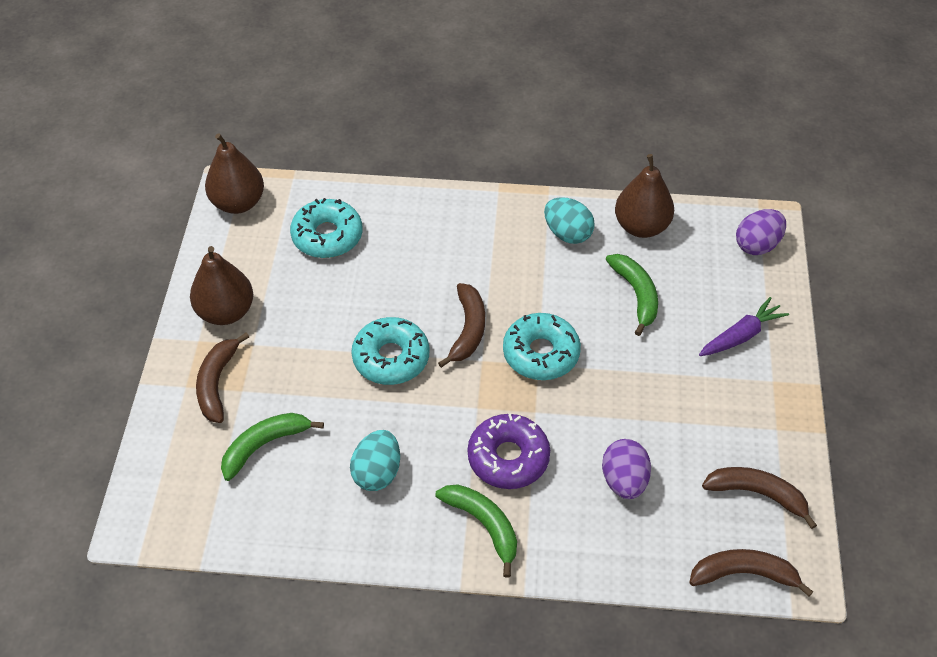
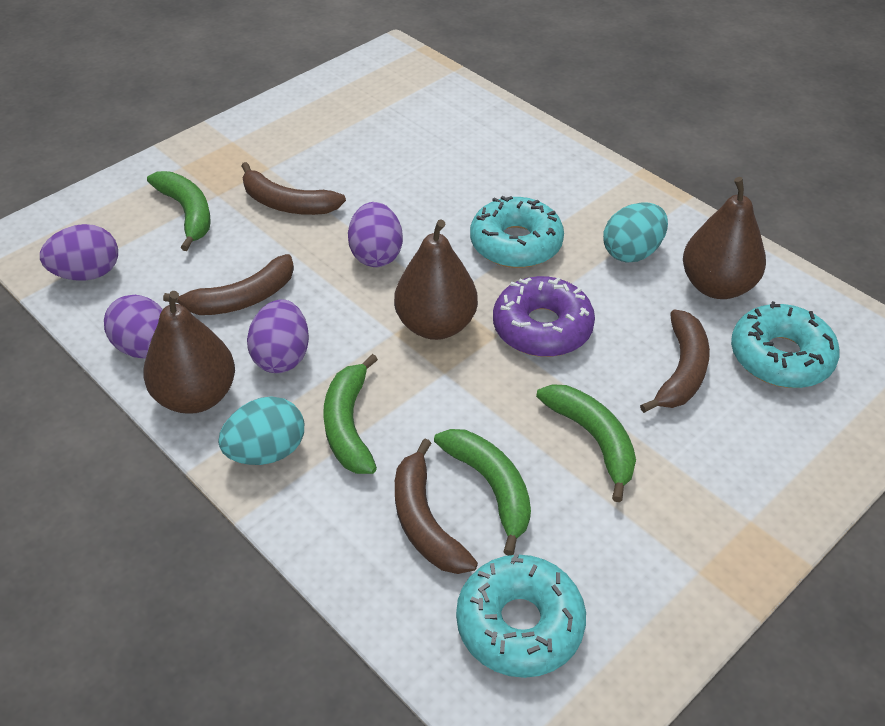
green banana: [221,413,324,481] [436,484,517,578] [606,254,658,336] = 3 -> [147,171,211,251] [323,354,378,474] [434,429,531,555] [536,384,636,502] = 4
purple carrot: [699,297,789,356] = 1 -> none = 0
purple egg: [602,439,651,499] [736,209,786,255] = 2 -> [40,224,118,281] [104,295,163,359] [247,299,309,373] [348,202,403,267] = 4

